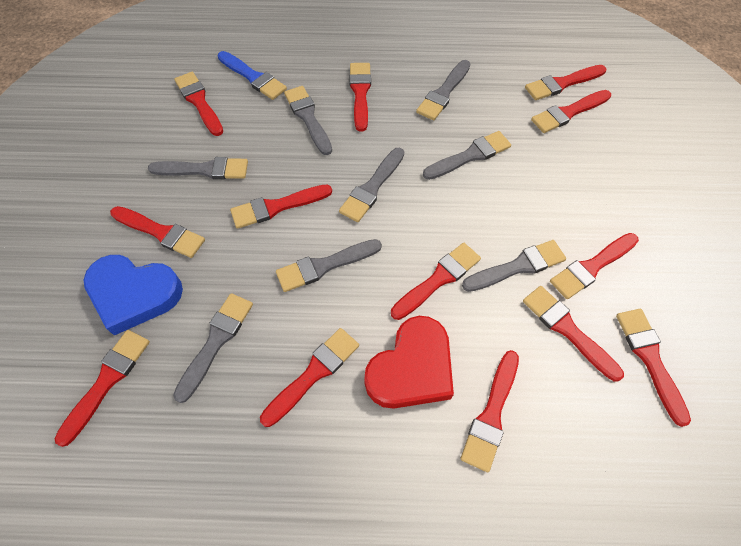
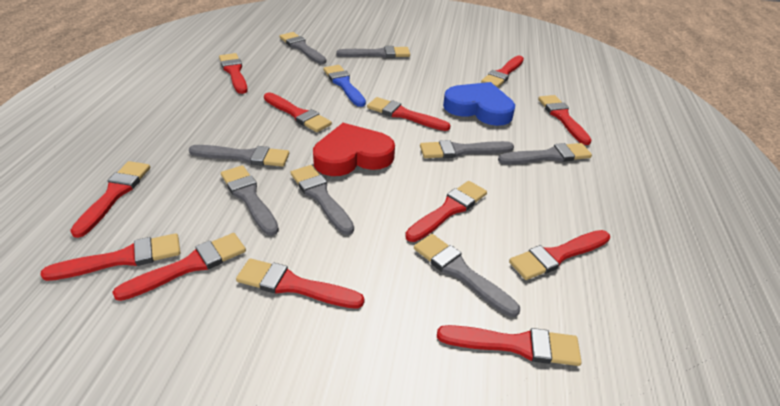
red brush: [54,330,150,447] [110,206,205,258] [174,72,223,136] [230,184,332,229] [260,328,359,427] [349,63,371,132] [391,243,481,320] [461,350,519,472] [523,286,624,381] [525,65,606,100] [531,90,611,133] [550,233,639,299] [616,309,691,427] = 13 -> [40,233,180,281] [70,161,150,238] [112,233,246,301] [219,53,248,94] [236,258,364,309] [264,92,332,132] [367,97,451,131] [405,181,487,242] [437,325,582,366] [481,56,524,88] [509,230,610,280] [538,95,592,145] = 12

